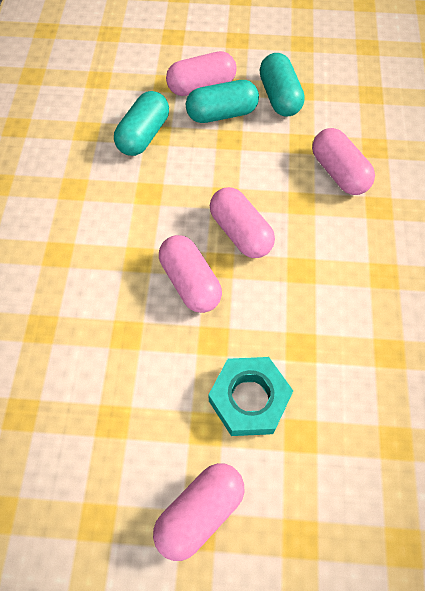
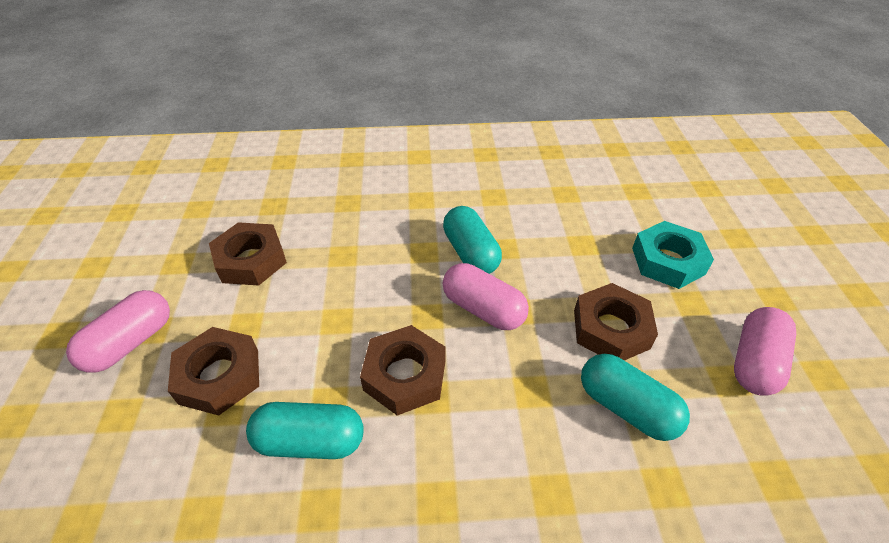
brown nut: none = 0 -> [168,327,259,416] [209,222,287,286] [360,325,446,415] [574,283,658,361] = 4
pink capsule: [153,463,244,561] [159,235,222,313] [166,51,237,96] [210,187,275,258] [312,128,375,195] = 5 -> [66,290,170,373] [443,263,529,330] [734,307,796,396] = 3

